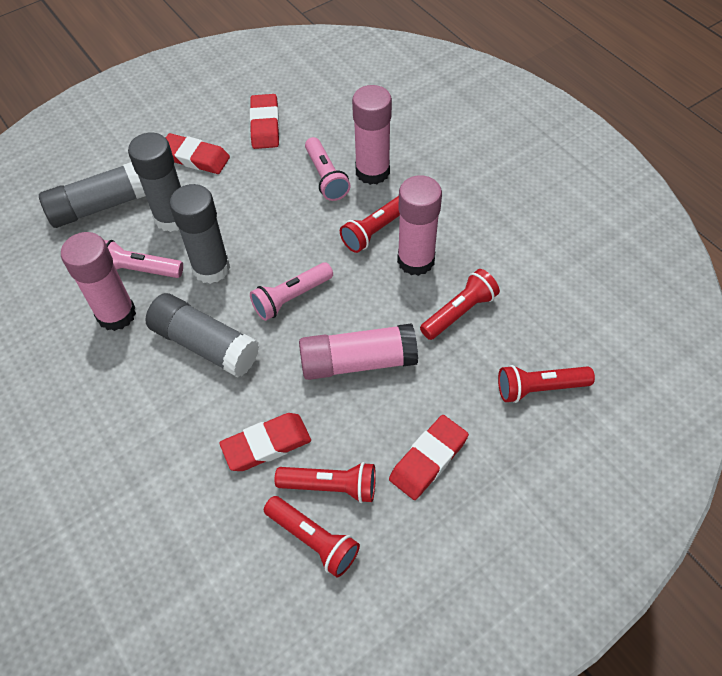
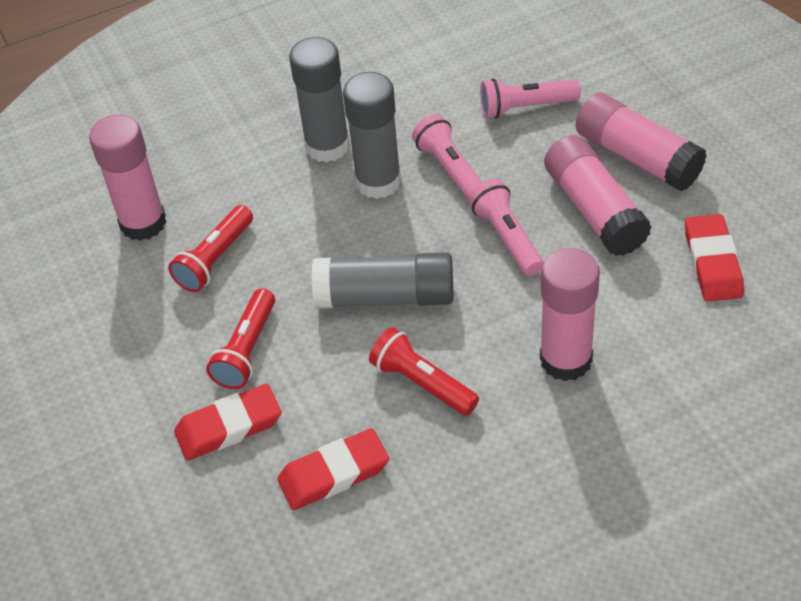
grey glue stick: [39,162,146,228] [128,132,181,232] [145,293,259,377] [169,184,230,284] = 4 -> [289,37,350,163] [312,252,454,309] [343,72,402,199] = 3
red eraser: [166,133,230,174] [219,413,311,471] [250,94,279,149] [389,415,469,500] = 4 -> [174,384,282,461] [277,428,389,510] [685,214,744,302] = 3
red flashlight: [264,496,360,577] [275,462,376,503] [340,196,400,253] [420,269,500,340] [498,365,595,403] = 5 -> [168,205,253,292] [206,288,275,389] [369,327,479,416] = 3

